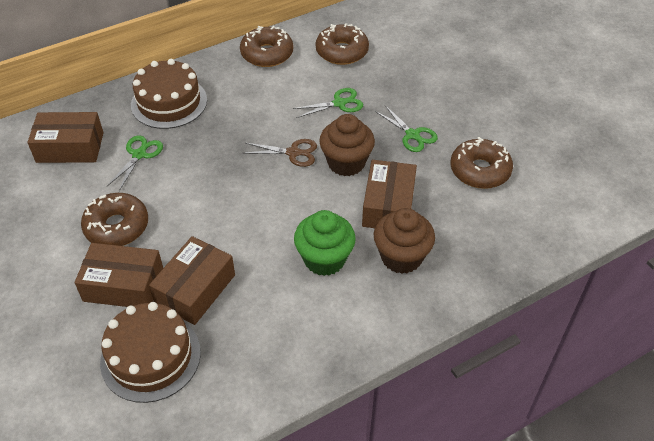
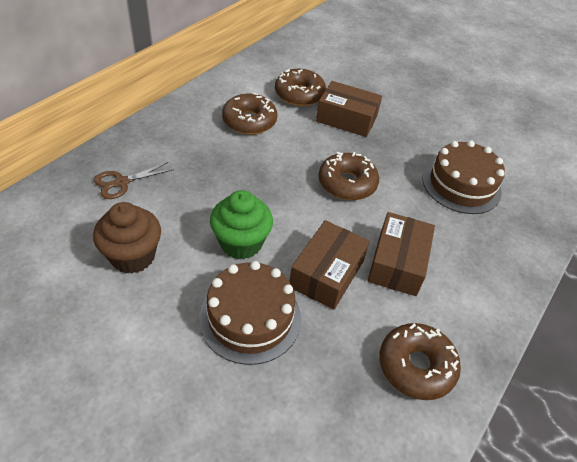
brown box: [27,112,104,163] [75,243,163,307] [149,236,235,325] [362,160,417,228] = 4 -> [289,220,370,310] [316,81,382,137] [368,212,435,296] = 3
brown cupcake: [319,114,375,176] [374,208,435,274] = 2 -> [93,202,161,274] = 1
green scissors: [107,135,163,191] [292,88,363,118] [375,105,438,152] = 3 -> none = 0

